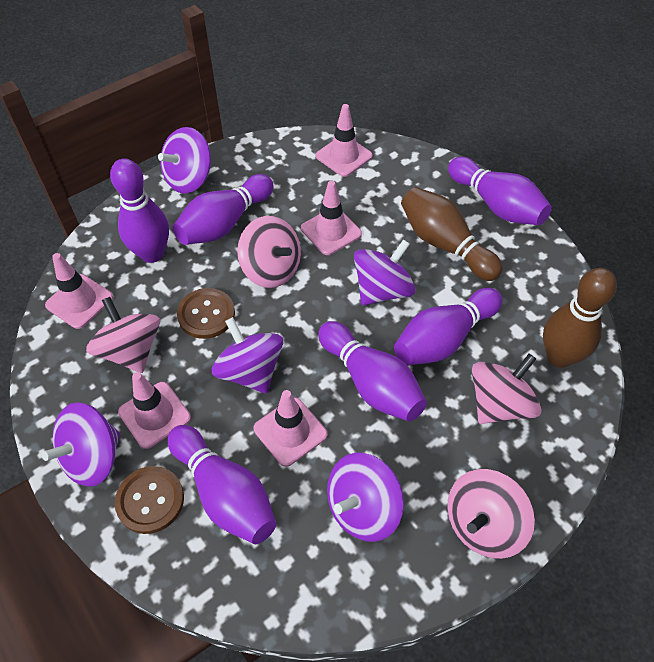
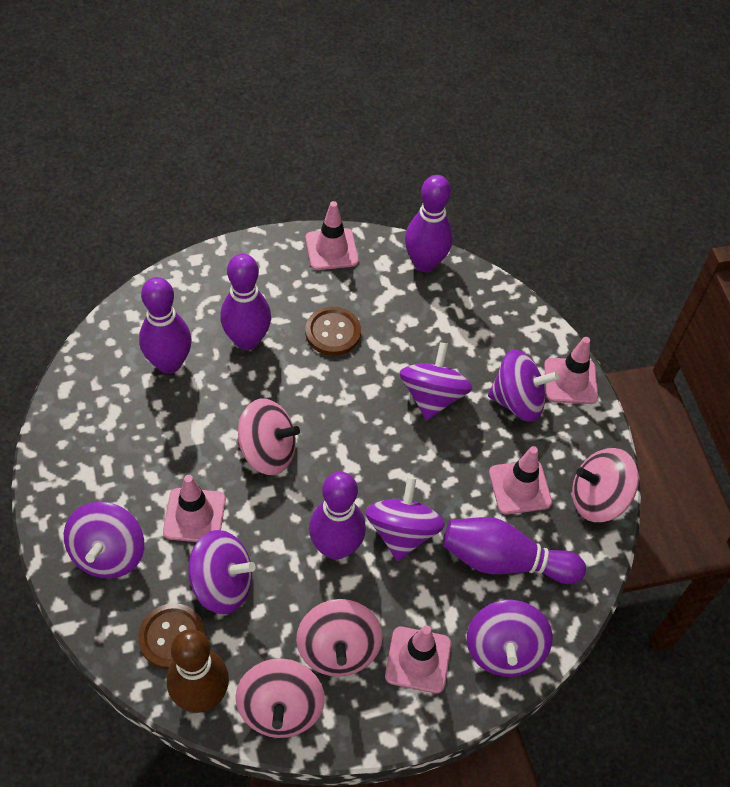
brown bowling pin: [401,187,503,281] [543,268,617,368] = 2 -> [167,629,229,713] = 1
purple bowling pin: [110,158,169,263] [168,425,277,544] [173,174,274,245] [318,321,427,422] [394,288,502,366] [448,157,552,225] = 6 -> [139,277,191,374] [220,254,271,350] [309,472,366,560] [405,175,453,272] [443,517,586,584] = 5
purple spinning top: [42,402,120,487] [158,127,211,193] [211,317,283,393] [327,453,404,542] [354,239,416,305] = 5 -> [64,502,144,579] [188,530,256,614] [365,477,445,561] [399,342,472,420] [467,600,553,677] [488,350,559,422] = 6

